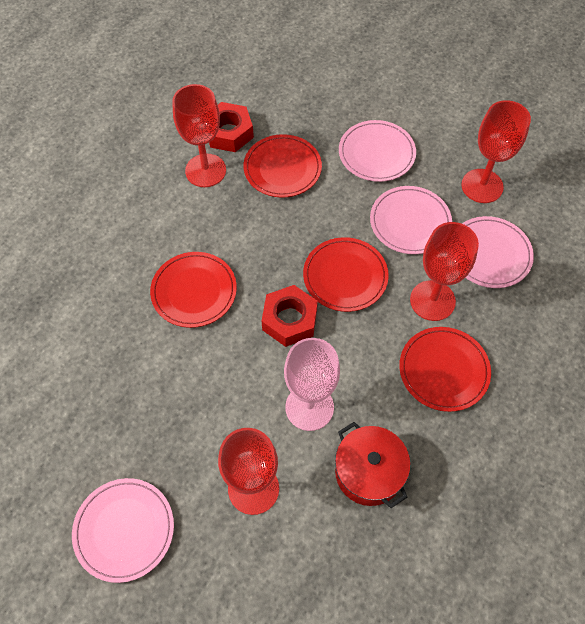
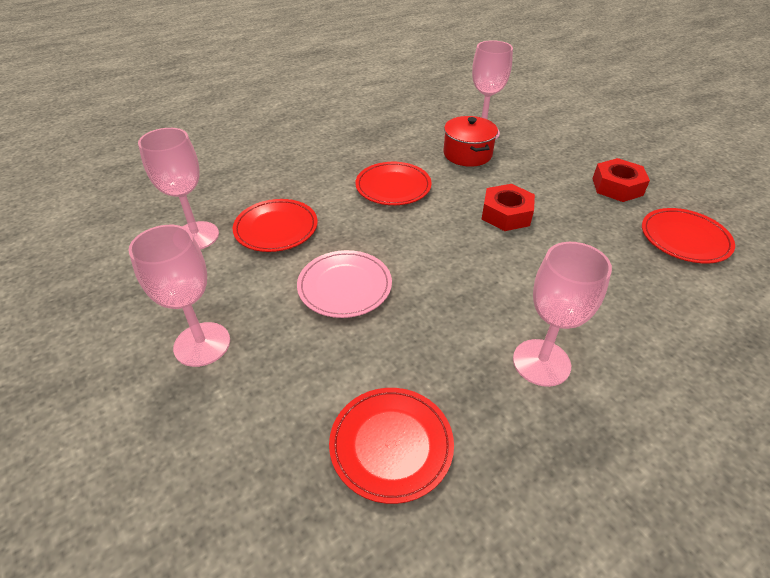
pink goblet: [284,338,340,431] = 1 -> [128,225,230,367] [138,128,219,250] [472,40,513,140] [513,242,612,387] = 4
pink plate: [72,478,174,583] [339,120,416,182] [370,186,452,254] [462,216,534,288] = 4 -> [297,250,392,318] = 1
red goblet: [172,84,226,187] [218,428,279,515] [410,222,479,321] [461,100,531,203] = 4 -> none = 0

